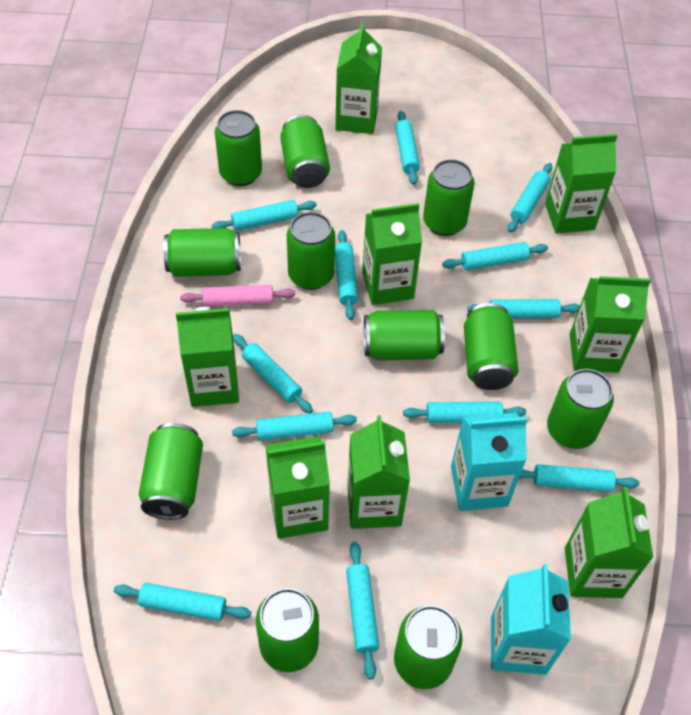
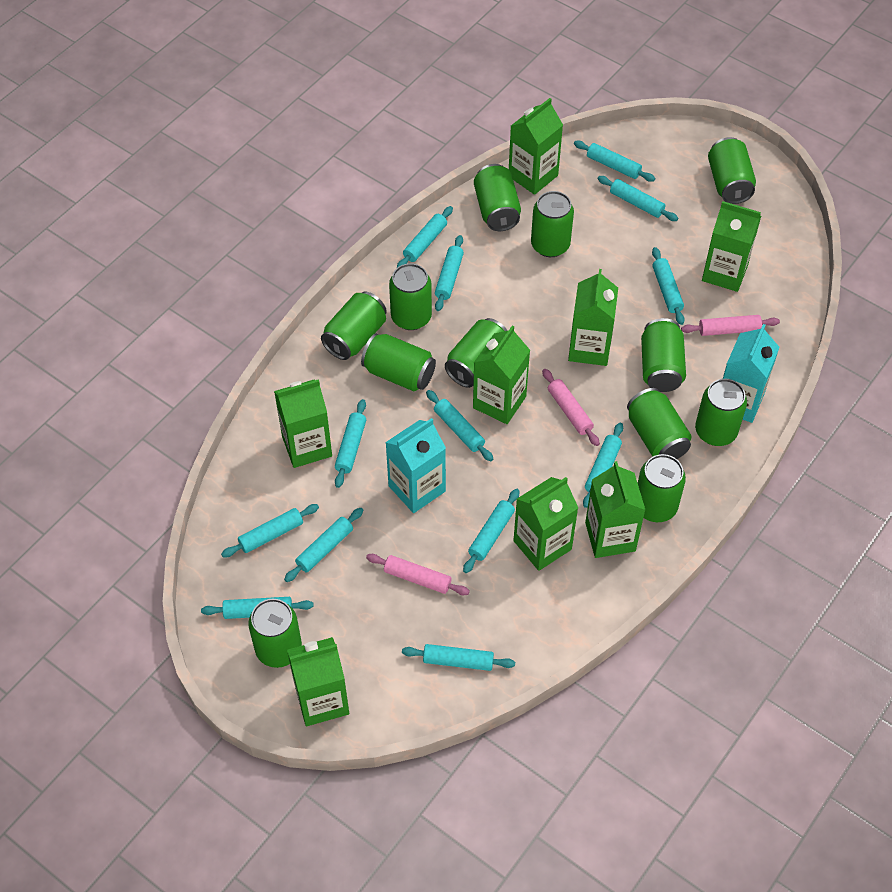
green can: [139,423,203,520] [163,228,241,277] [215,110,262,186] [256,588,319,672] [280,115,330,188] [287,212,335,290] [364,310,445,360] [394,605,462,689] [423,159,475,236] [464,303,518,390] [547,369,614,449] = 11 -> [248,599,302,668] [321,291,387,360] [361,333,436,391] [389,263,432,330] [445,318,508,388] [474,164,521,231] [531,191,574,257] [627,388,691,459] [638,454,686,522] [641,318,686,392] [695,379,747,446] [708,137,756,204] = 12
pink rolling pin: [180,285,295,306] = 1 -> [366,554,470,595] [542,369,600,446] [681,315,780,336] = 3
turquoise rolling pin: [114,583,251,621] [212,200,317,231] [232,412,357,440] [233,334,313,414] [335,230,358,320] [346,542,379,679] [395,111,420,185] [403,402,526,423] [442,242,548,270] [467,299,580,318] [508,163,552,233] [519,464,639,492] = 12 -> [201,597,314,619] [221,504,319,557] [284,508,363,582] [335,399,366,488] [397,206,453,268] [402,644,515,671] [426,390,493,461] [435,235,464,311] [463,489,520,573] [574,141,656,182] [583,423,623,508] [598,176,678,221] [652,247,685,325] = 13

